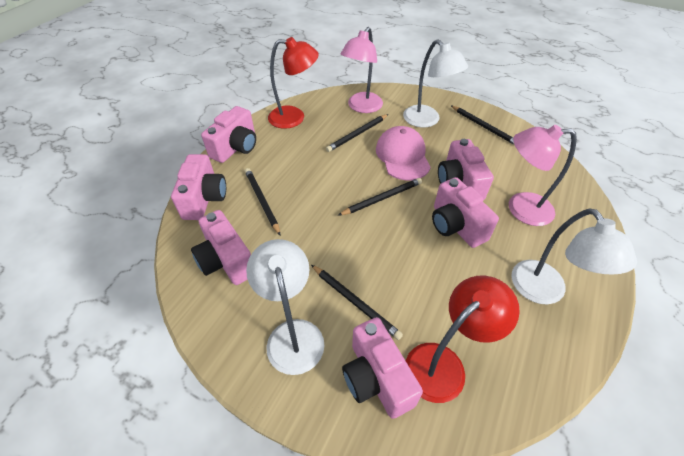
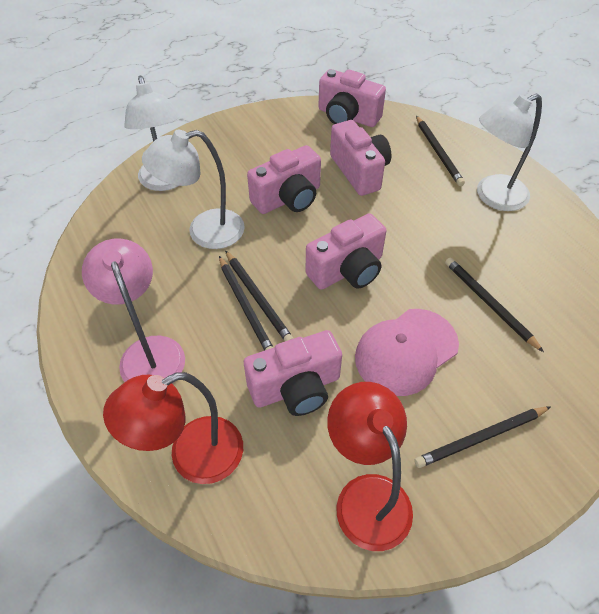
pink camera: [171,154,226,220] [191,210,251,285] [201,106,256,163] [342,317,423,419] [432,177,499,248] [438,139,494,200] = 6 -> [244,330,342,416] [247,145,321,214] [306,213,386,290] [318,69,386,127] [330,120,391,196] = 5
pink lamp: [341,27,383,113] [509,125,577,226] = 2 -> [82,239,185,382] = 1

